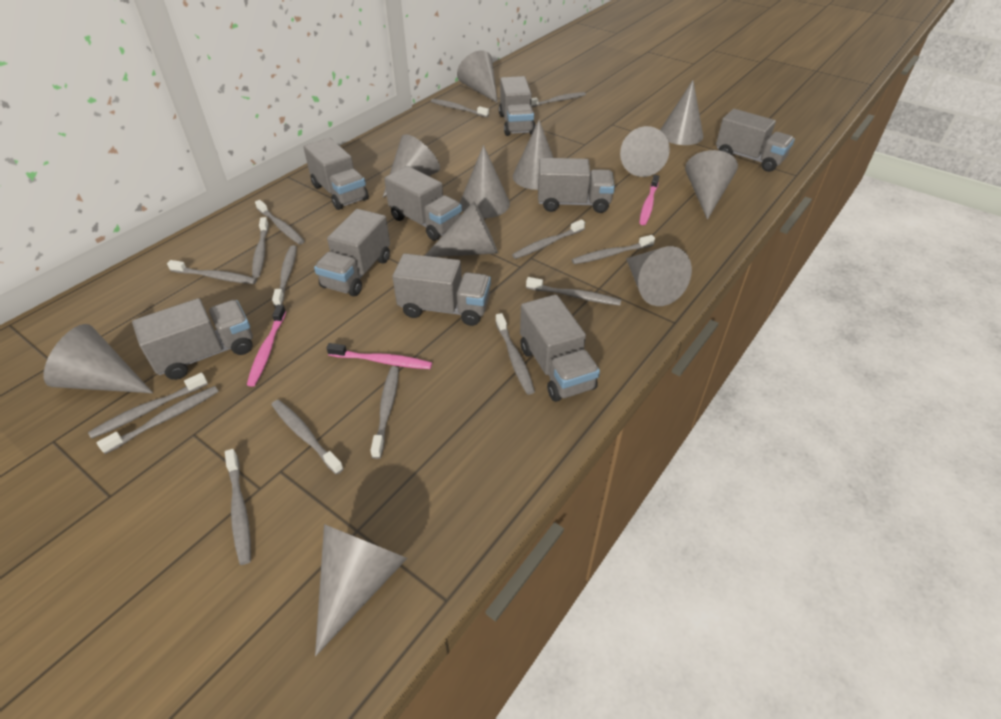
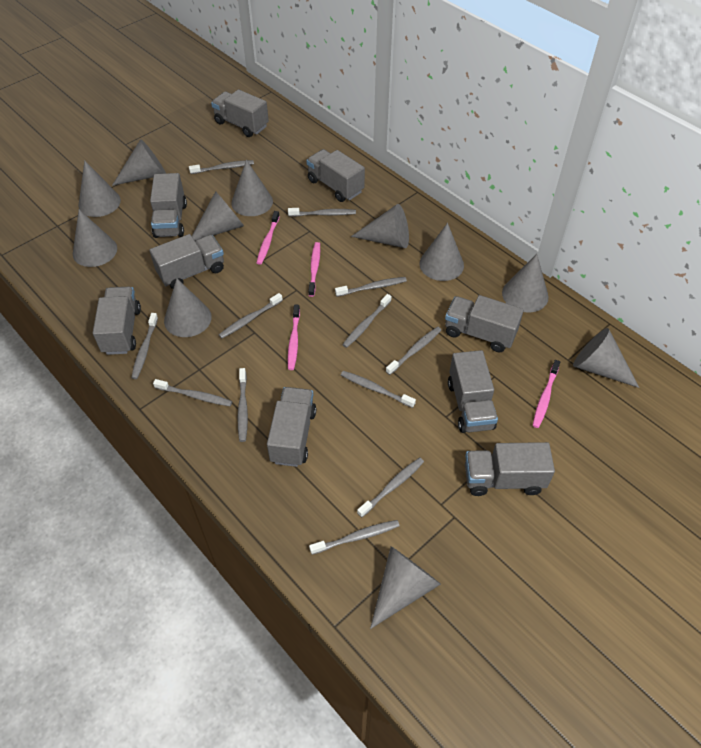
grey toothbrush: [88,373,208,439] [97,386,219,454] [167,260,257,284] [225,449,251,565] [252,217,269,278] [255,200,305,245] [272,245,297,307] [272,400,344,475] [370,366,399,459] [431,99,489,117] [495,313,535,395] [512,219,585,259] [526,277,621,306] [531,92,586,107] [572,235,655,264] = 15 -> [131,313,158,379] [153,379,232,406] [189,160,254,174] [219,293,283,338] [237,368,248,442] [288,208,356,217] [309,520,399,555] [335,277,407,297] [341,371,416,408] [342,294,391,348] [357,457,424,518] [386,326,441,375] = 12
pink toothbrush: [247,305,286,387] [327,343,432,369] [639,175,659,225] = 3 -> [257,211,280,265] [288,305,300,370] [308,242,320,297] [533,360,560,428] = 4

